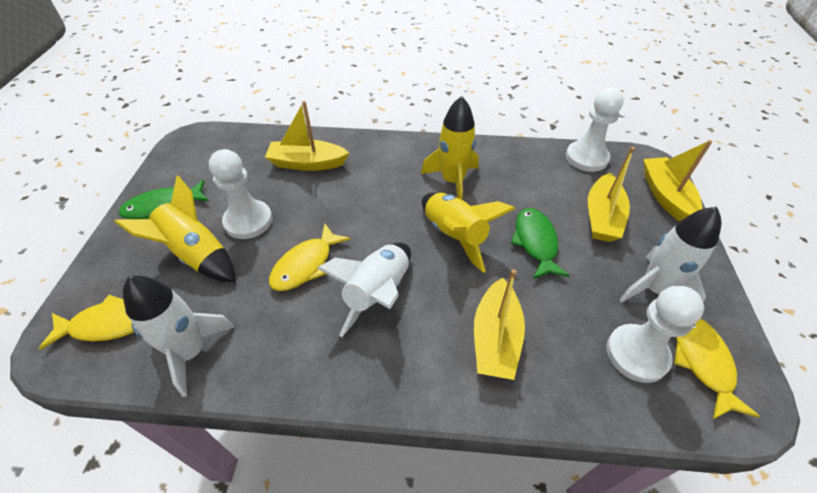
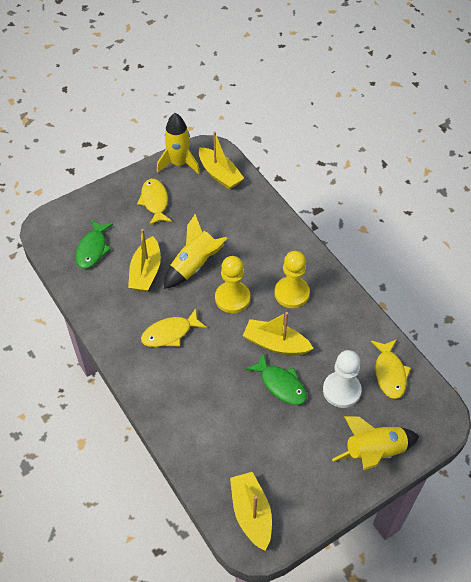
white pawn: [209,149,272,239] [566,88,624,172] [606,286,704,383] = 3 -> [323,350,362,408] = 1
white rocket: [123,276,234,397] [317,243,411,337] [619,207,722,303] = 3 -> none = 0
yellow pawn: none = 0 -> [215,256,250,313] [274,251,310,308] = 2

